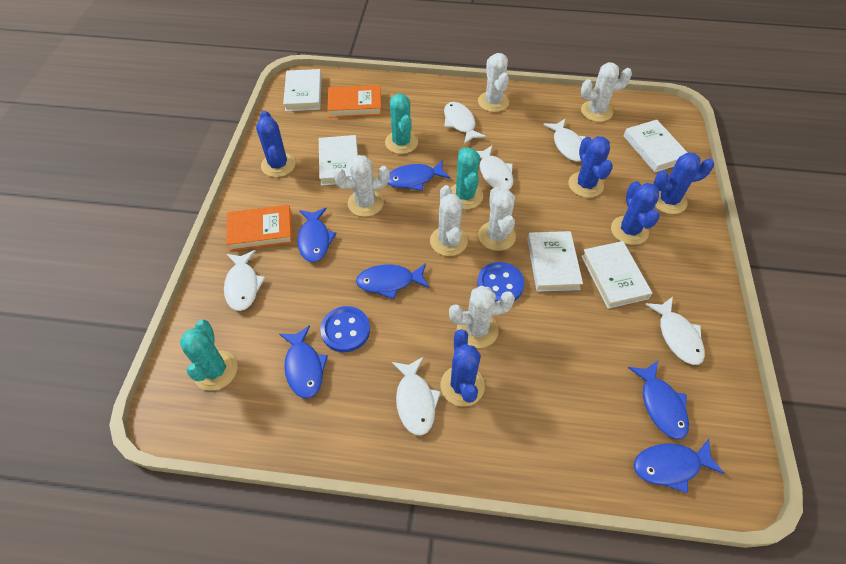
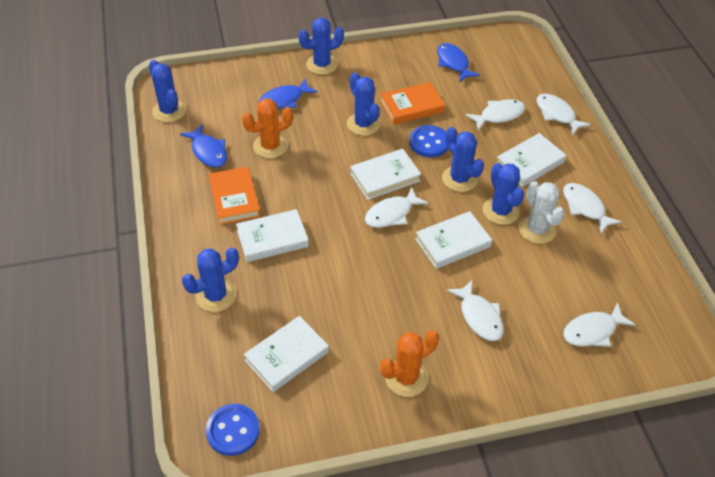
blue cactus: [256,111,296,177] [440,329,485,406] [569,136,613,198] [611,181,660,245] [654,152,714,214] = 5 -> [149,60,186,122] [182,248,239,312] [298,18,344,75] [347,72,381,136] [442,127,484,192] [483,163,524,225] = 6
blue fish: [279,325,328,398] [297,208,336,262] [356,263,429,299] [388,160,451,191] [628,361,689,439] [634,439,725,493] = 6 -> [180,124,227,168] [259,79,318,109] [437,43,480,82] = 3
orange cactus: none = 0 -> [242,99,293,158] [380,331,439,397] = 2
turquoise cactus: [179,320,237,391] [385,94,418,154] [451,147,483,209] = 3 -> none = 0
white cactus: [334,155,390,217] [430,185,468,256] [449,286,515,348] [478,53,509,112] [478,187,516,251] [581,62,632,122] = 6 -> [519,181,565,244] = 1

